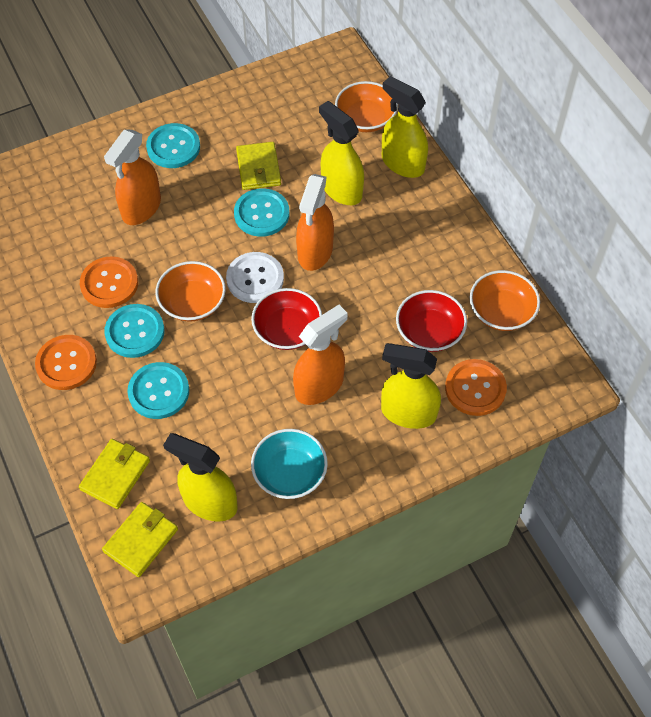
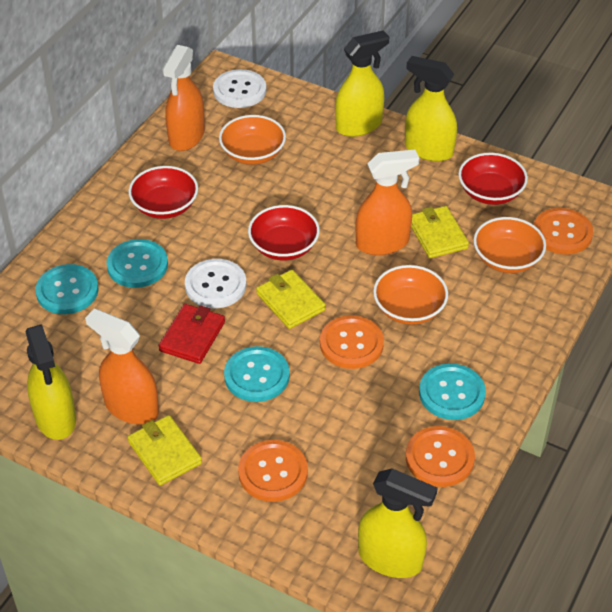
orange button: [35,335,97,390] [80,256,138,308] [445,359,507,416] = 3 -> [238,440,308,502] [320,315,384,369] [406,426,475,487] [534,208,593,255] = 4
red bowl: [251,288,322,350] [396,290,467,352] = 2 -> [128,166,198,219] [248,205,320,260] [458,153,528,205] = 3
red wallet: none = 0 -> [158,304,225,364] = 1
turquoise bowl: [251,429,328,499] = 1 -> none = 0
white button: [226,252,284,303] = 1 -> [185,259,246,308] [213,69,266,108] = 2

